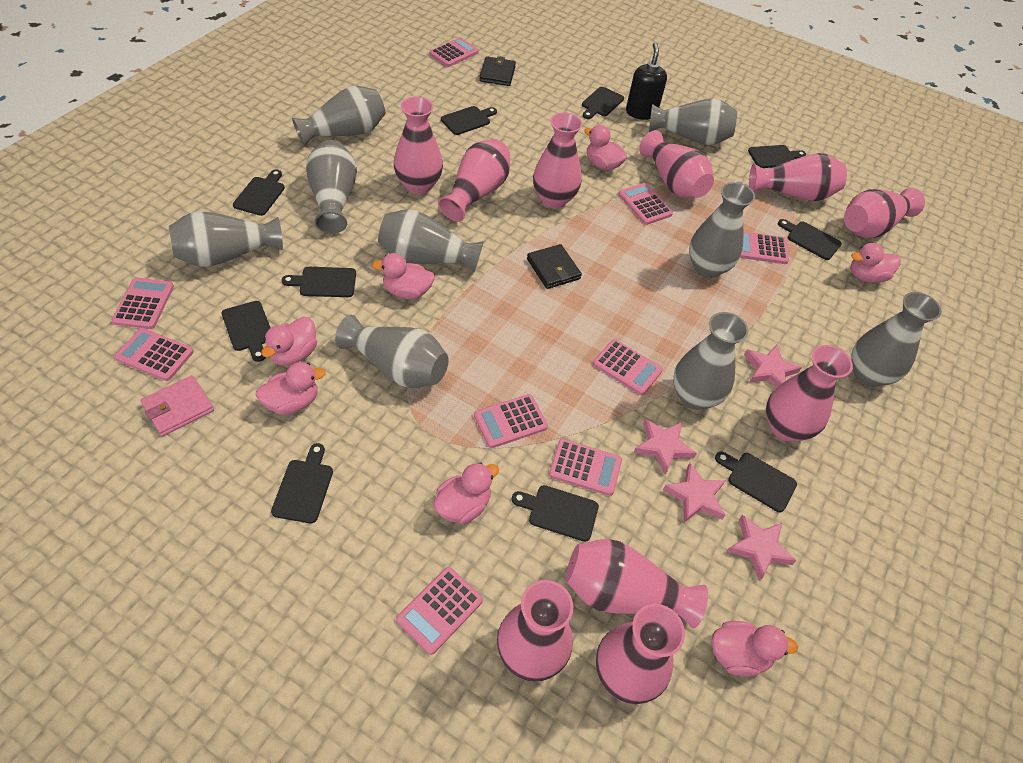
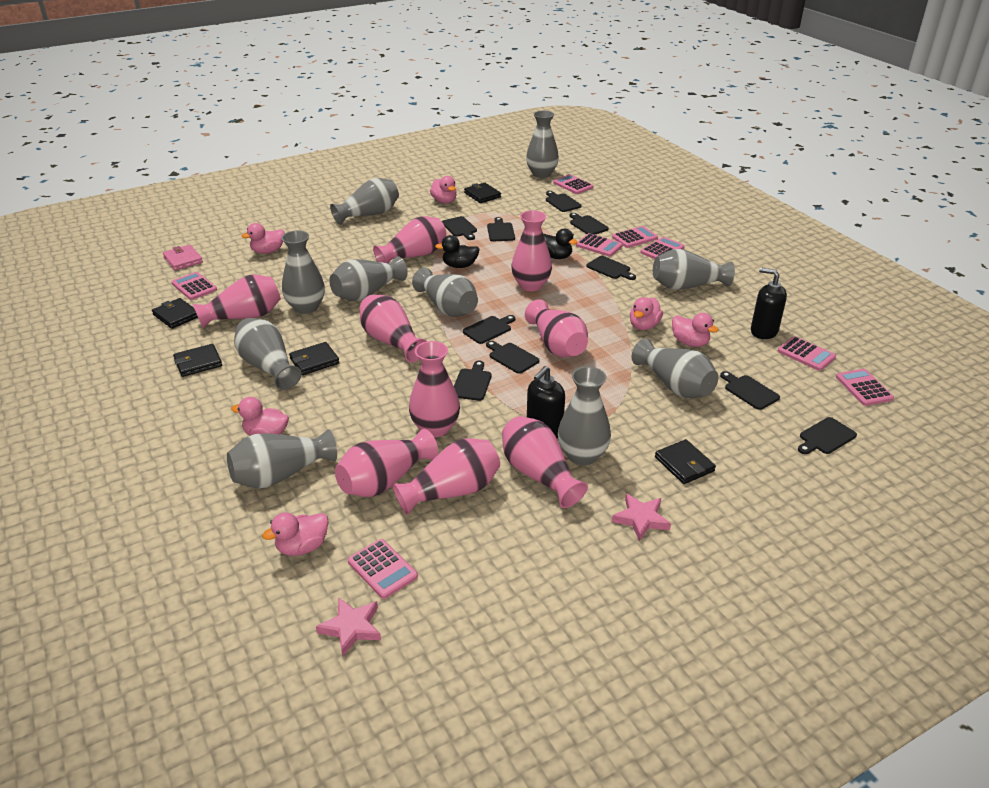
black duck: none = 0 -> [435,235,480,268] [543,229,578,259] = 2
black soap dispenser: [626,42,667,120] = 1 -> [527,366,565,438] [751,268,787,339] = 2
black wallet: [479,56,516,86] [527,244,582,289] = 2 -> [152,298,198,329] [173,344,222,377] [289,342,340,375] [464,183,501,203] [655,439,716,484] = 5
grey vase: [169,211,283,267] [292,85,385,147] [306,140,357,233] [335,315,449,388] [378,209,484,273] [649,99,737,145] [673,312,749,410] [689,182,755,278] [851,292,942,387] = 9 -> [227,429,337,488] [234,318,302,390] [282,230,325,314] [329,256,408,301] [330,178,399,225] [412,268,478,317] [526,111,559,178] [558,366,611,465] [632,338,718,398] [653,249,735,290] = 10
pink calculator: [112,278,174,329] [114,328,194,381] [396,567,483,655] [429,37,479,67] [474,394,548,448] [549,439,622,496] [593,339,663,395] [618,183,673,225] [740,231,789,264] = 9 -> [171,272,217,300] [348,539,418,599] [553,174,593,194] [576,233,623,257] [612,226,658,248] [640,237,685,259] [778,336,836,371] [836,369,894,406] = 8
pink duck: [256,362,326,415] [261,317,317,366] [372,253,435,299] [433,462,499,524] [584,125,627,170] [711,621,798,677] [850,243,901,283] = 7 -> [231,397,289,436] [241,223,285,254] [262,512,329,556] [430,176,457,204] [630,297,663,330] [672,313,718,347] = 6
pink star: [633,418,697,475] [663,463,726,523] [726,515,796,581] [744,345,802,388] = 4 -> [316,597,381,656] [612,493,671,541] = 2
pink vase: [394,97,443,194] [438,139,510,222] [497,580,573,682] [533,112,583,208] [566,539,708,628] [596,604,685,704] [639,130,714,198] [749,153,847,201] [766,345,853,441] [844,188,925,238] = 10 -> [193,274,281,329] [335,429,438,497] [359,295,427,363] [373,216,446,263] [392,438,500,515] [409,341,460,437] [502,416,588,508] [511,210,552,291] [525,299,588,357] = 9

